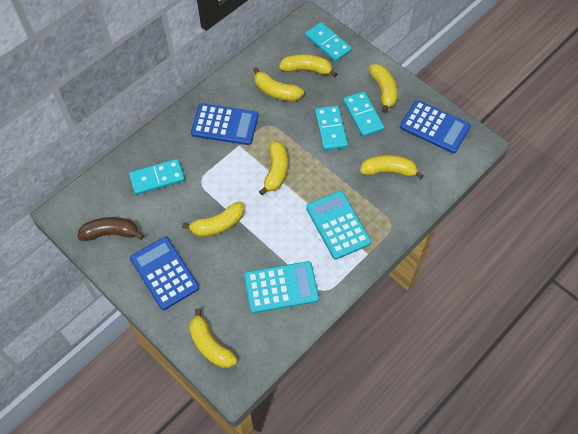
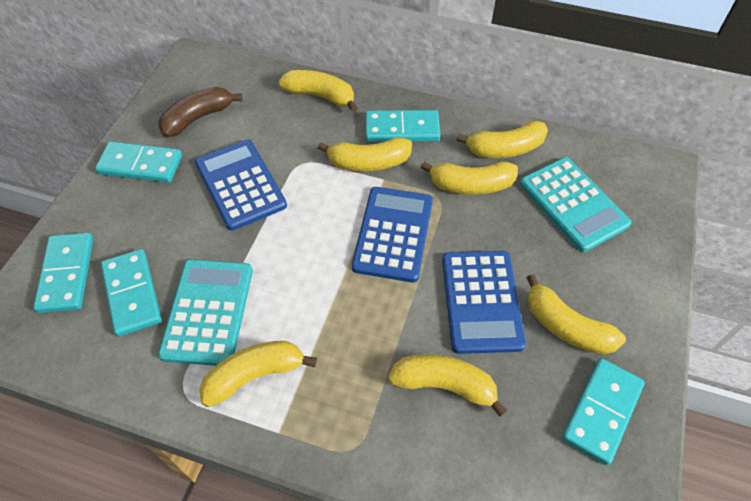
turquoise domino: [129,159,185,195] [305,22,352,62] [315,106,348,151] [343,91,384,137] = 4 -> [33,233,93,313] [95,141,182,183] [101,249,161,337] [366,110,441,142] [562,358,644,465] = 5

